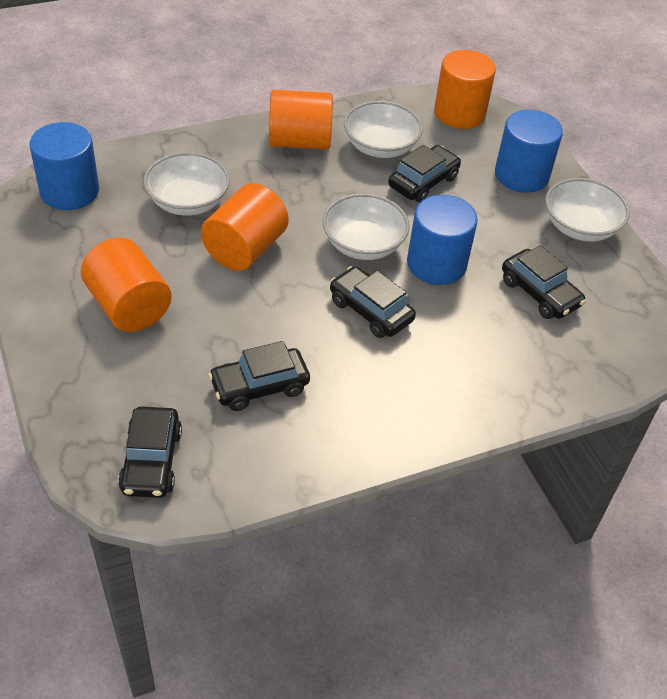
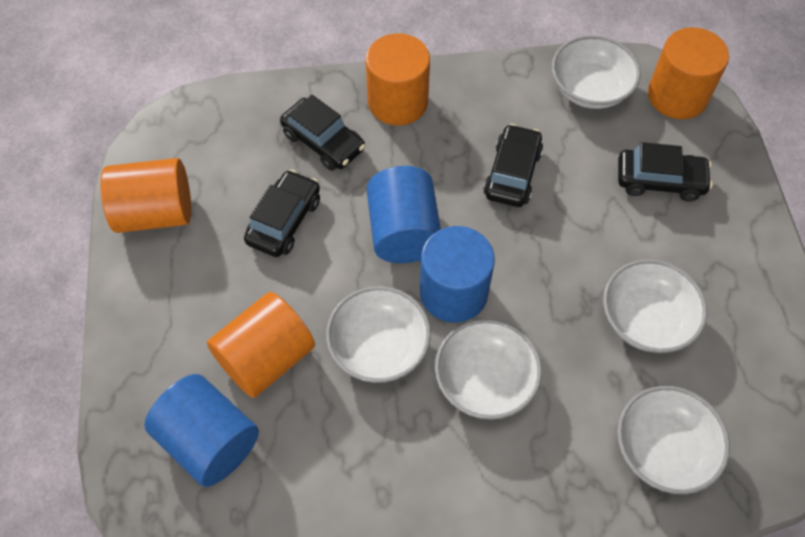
black car: [118,407,182,498] [208,341,310,411] [330,266,416,338] [388,145,461,203] [502,245,586,319] = 5 -> [244,170,320,257] [280,95,365,171] [483,124,543,207] [618,142,713,201] = 4
white bowl: [144,152,230,216] [322,194,410,260] [344,101,423,158] [545,178,630,242] = 4 -> [326,286,431,383] [435,319,542,420] [552,36,641,109] [603,259,707,353] [617,386,730,494] = 5

